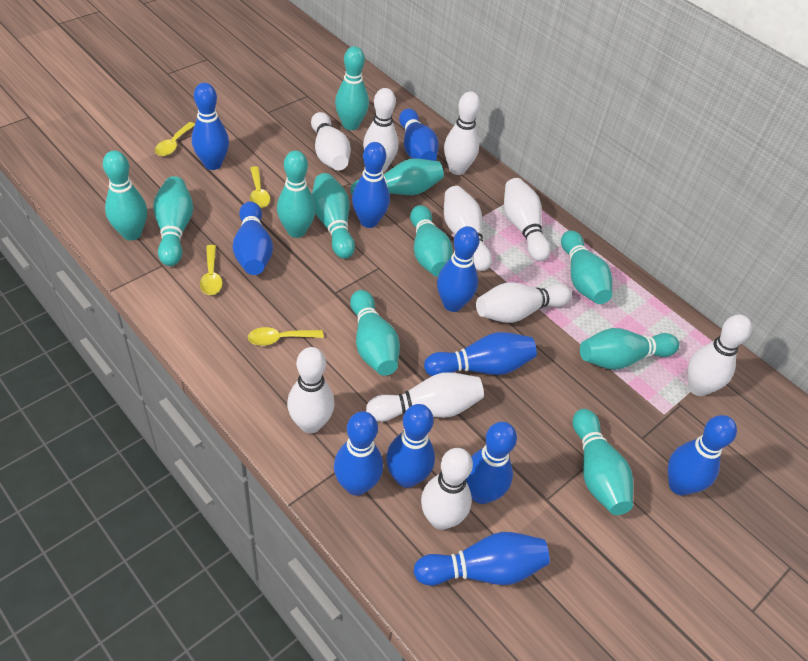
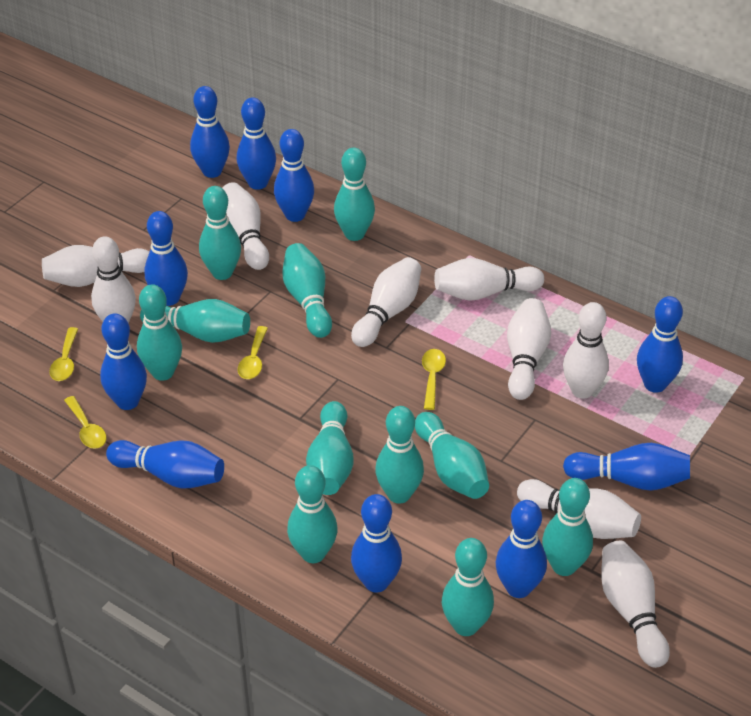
blue bowling pin: [192,83,229,170] [233,202,273,275] [334,411,383,496] [352,142,390,228] [386,404,435,488] [399,109,439,161] [413,532,550,586] [424,332,537,376] [437,226,479,312] [466,422,517,504] [668,415,737,496] = 11 -> [100,313,147,410] [106,440,224,488] [144,211,188,306] [190,86,230,178] [237,97,276,190] [274,129,314,222] [351,494,402,593] [496,500,547,598] [563,443,690,491] [637,296,683,393] = 10
white bowling pin: [287,347,335,433] [311,112,351,170] [363,88,399,172] [366,372,484,422] [421,448,473,530] [444,91,480,175] [444,186,492,271] [476,282,572,323] [504,178,551,262] [688,314,752,396] = 10 -> [42,245,149,287] [91,236,136,323] [222,182,269,270] [351,257,421,347] [434,258,544,301] [507,298,551,400] [517,479,641,539] [563,302,609,399] [601,541,670,668] = 9

